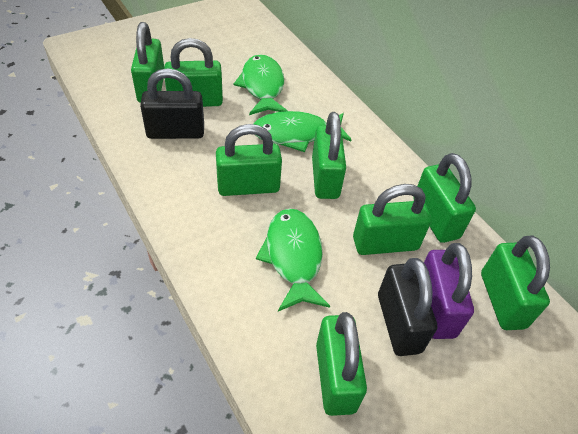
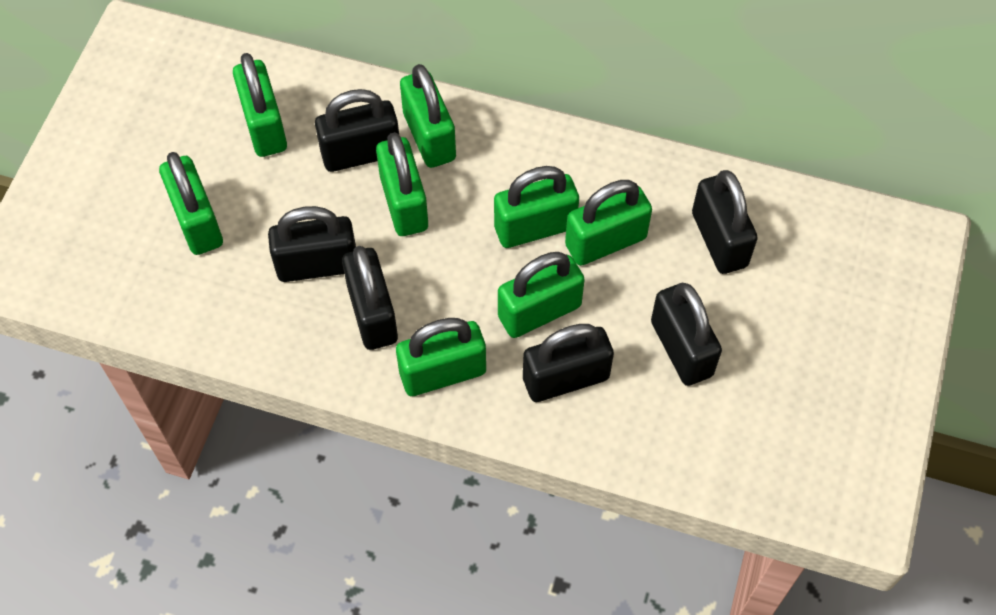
black padlock: [140,68,204,139] [378,258,437,356] = 2 -> [268,206,356,282] [315,89,399,172] [342,246,398,350] [523,324,614,402] [651,283,722,386] [692,170,758,274] = 6
green fish: [234,55,288,115] [254,111,352,152] [256,208,330,311] = 3 -> none = 0
purple padlock: [424,243,474,339] = 1 -> none = 0

